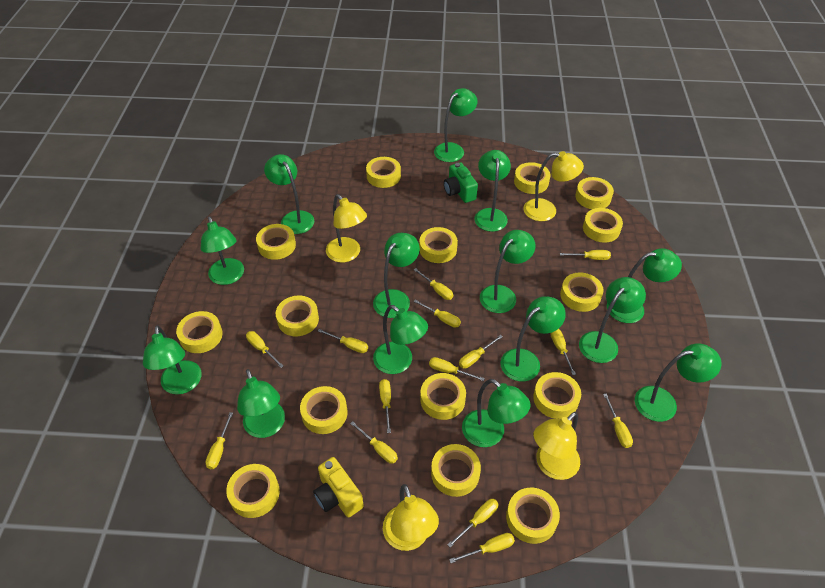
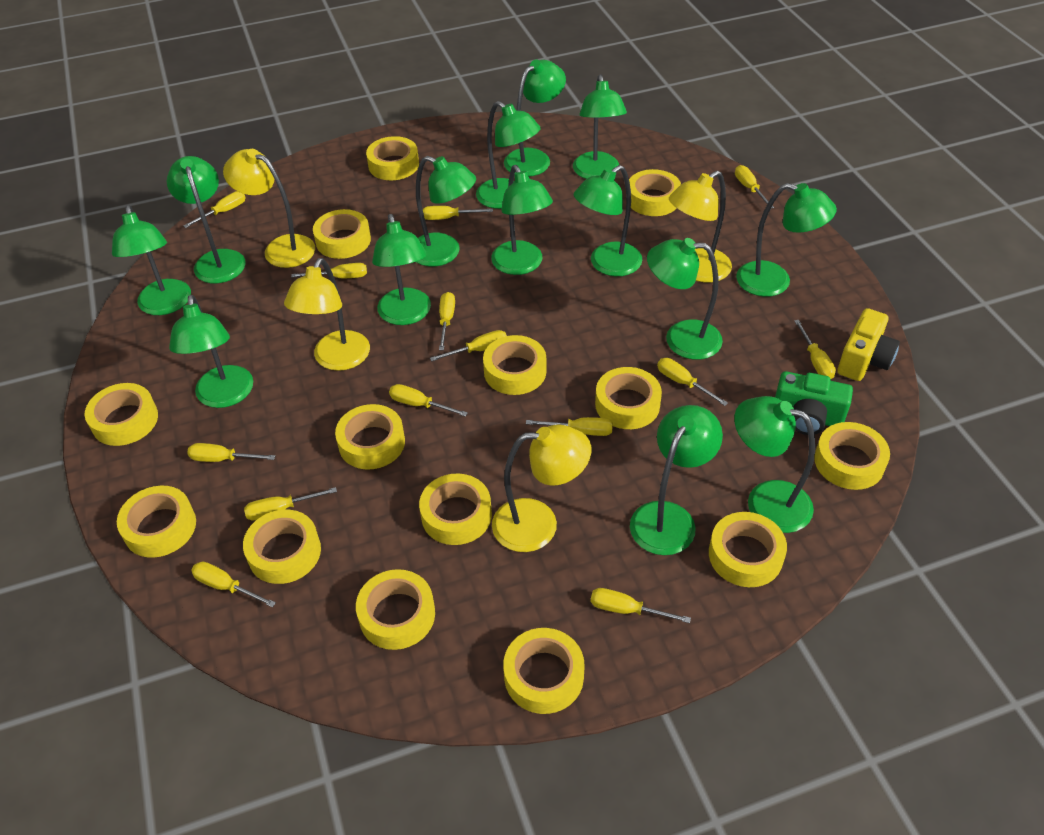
yellow tape: [176,311,223,353] [226,464,280,518] [256,224,296,260] [276,296,319,336] [300,386,347,434] [366,157,401,188] [419,227,458,263] [420,373,466,420] [431,444,481,497] [506,488,560,544] [514,162,550,194] [533,372,581,419] [560,272,604,312] [575,177,614,209] [583,208,623,243] = 15 -> [85,383,158,446] [117,486,196,558] [243,510,321,584] [313,209,371,259] [335,404,405,470] [356,569,435,650] [366,136,419,180] [419,474,492,545] [483,335,546,395] [503,628,585,714] [595,367,662,429] [629,169,681,216] [709,512,787,587] [814,422,890,490] = 14

